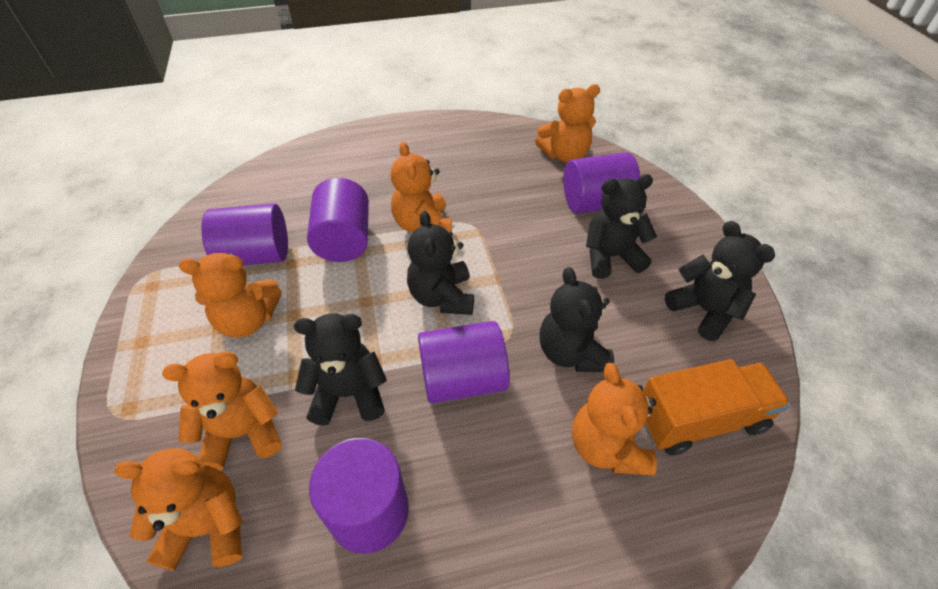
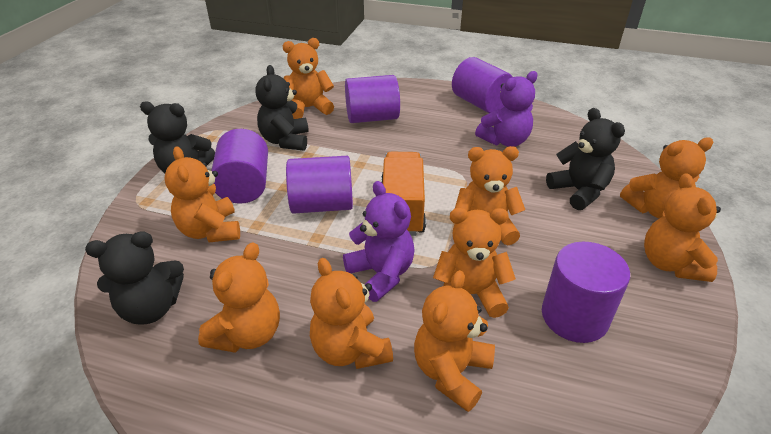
black teddy bear: [294,313,387,426] [407,211,474,315] [539,267,614,372] [586,174,657,279] [665,221,775,341] = 5 -> [85,231,184,324] [140,101,215,173] [256,65,308,151] [546,108,625,210] = 4
orange teddy bear: [114,448,243,570] [162,351,282,471] [179,253,282,338] [391,142,452,232] [535,84,600,162] [572,363,657,475] = 6 -> [165,146,240,242] [198,242,280,353] [283,38,334,119] [310,258,393,369] [414,270,495,412] [433,208,516,318] [455,146,525,246] [620,137,714,218] [644,173,721,282] = 9
purple teddy bear: none = 0 -> [343,181,415,302] [475,71,538,147] = 2

